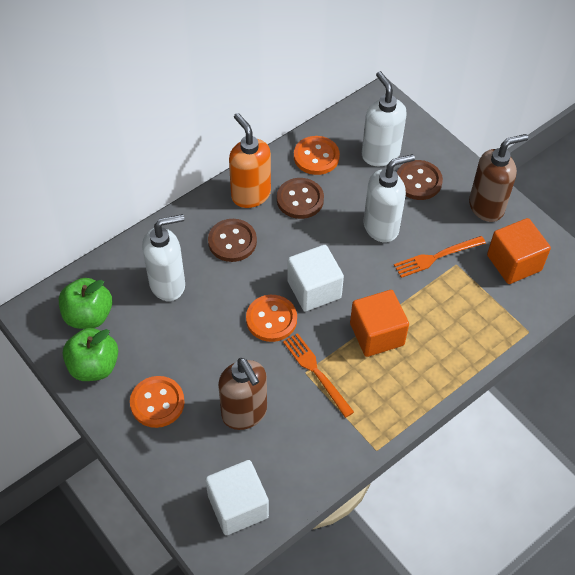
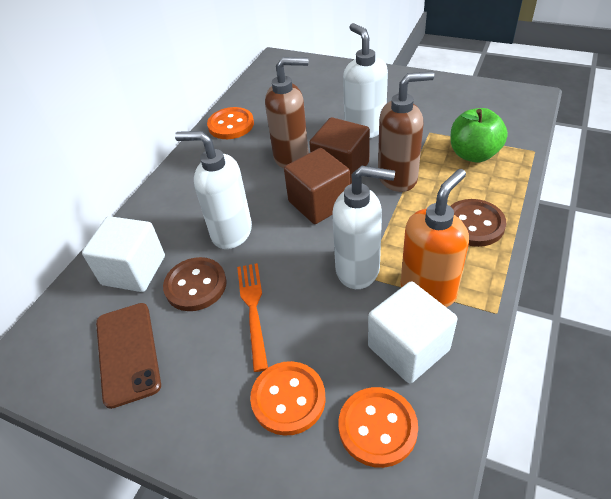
brown button: [208,219,257,262] [277,178,324,219] [397,160,443,200] = 3 -> [163,257,227,311] [450,199,506,247] = 2
brown cube: none = 0 -> [284,148,350,224] [309,117,370,184] = 2
brown phone: none = 0 -> [96,303,161,409] = 1
green apple: [59,278,112,329] [63,328,118,381] = 2 -> [450,108,508,163] = 1
orange cube: [350,290,409,357] [487,218,551,284] = 2 -> none = 0
orange fork: [283,333,354,418] [394,236,486,278] = 2 -> [237,263,268,372] = 1

